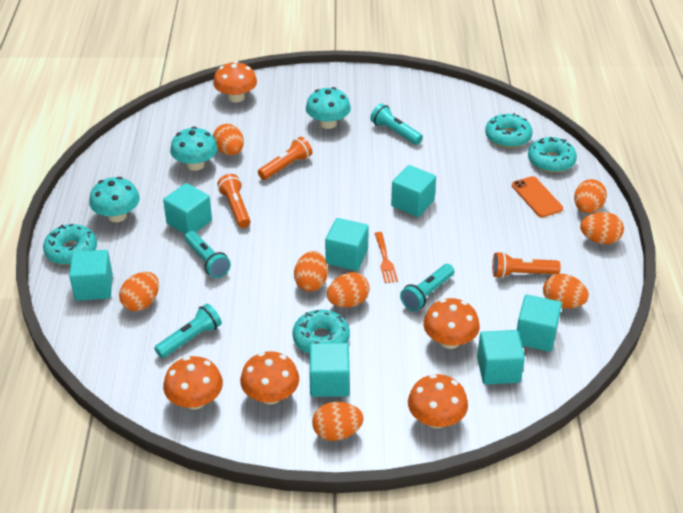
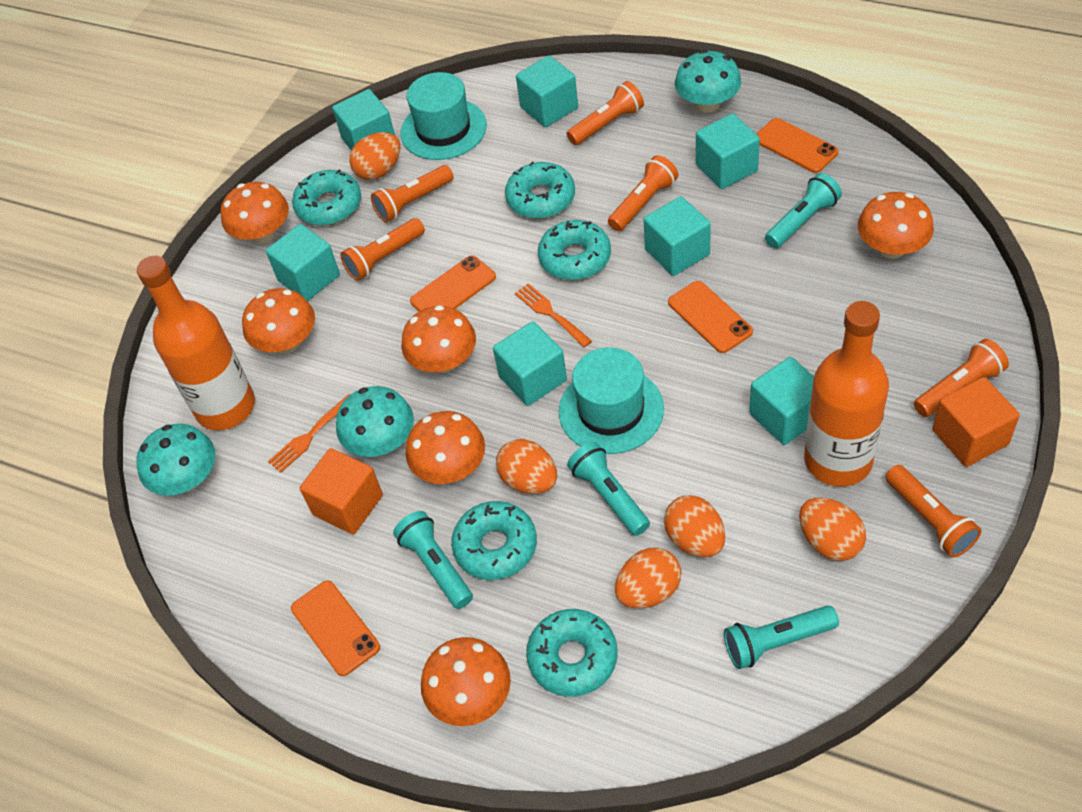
orange bottle: none = 0 -> [137,256,255,430] [804,301,889,487] = 2
orange cube: none = 0 -> [300,448,383,534] [932,377,1020,467] = 2
orange egg: [119,272,159,311] [213,124,244,155] [294,251,328,291] [312,402,363,441] [327,272,370,308] [543,274,589,309] [574,179,607,213] [580,212,624,244] = 8 -> [349,132,401,180] [496,439,557,494] [615,547,682,609] [664,495,725,557] [799,498,866,561] = 5
orange flashlight: [217,174,250,228] [258,137,312,180] [492,252,561,278] = 3 -> [340,218,425,281] [371,165,454,223] [567,81,644,145] [608,155,678,231] [885,465,981,557] [914,339,1009,417] = 6
orange fork: [374,232,398,283] = 1 -> [268,394,351,472] [515,283,592,347] = 2
orange mushroom: [163,356,223,410] [213,61,257,102] [240,351,299,405] [408,374,468,428] [423,298,480,349] = 5 -> [220,182,289,244] [242,288,315,354] [401,305,476,373] [406,411,485,484] [421,637,511,726] [858,192,934,259] = 6
orange phone: [512,176,563,217] = 1 -> [291,580,380,676] [410,255,496,311] [668,281,753,353] [756,118,838,173] = 4
turquoise donut: [43,224,97,265] [292,310,350,354] [485,113,533,148] [528,137,577,173] = 4 -> [292,170,361,226] [451,501,537,580] [505,161,575,219] [526,609,617,697] [538,220,611,280] = 5
turquoise hat: none = 0 -> [400,72,487,160] [559,347,664,454] = 2

